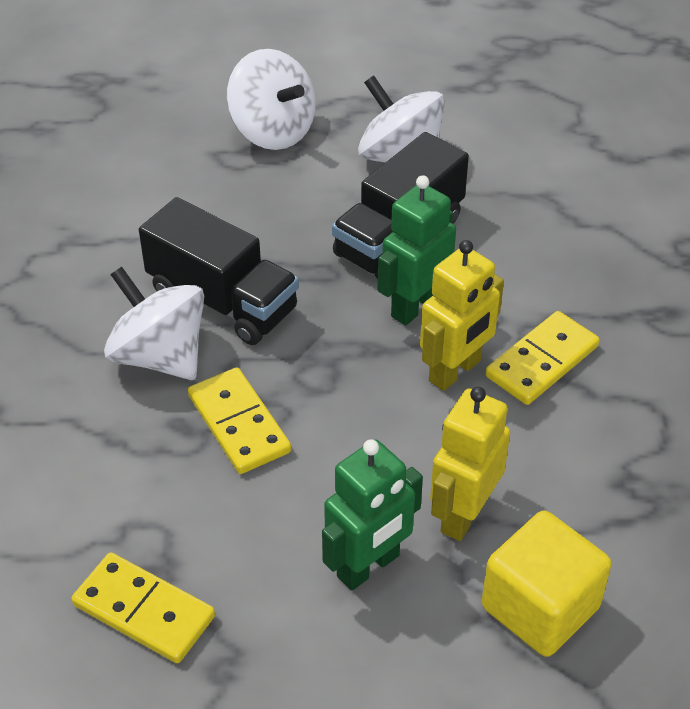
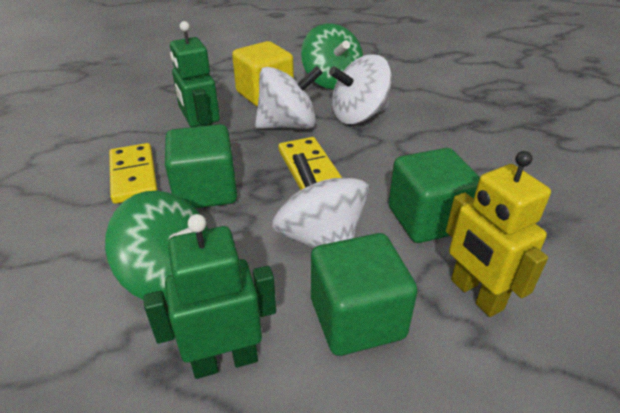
black truck: [139,197,299,345] [332,132,469,279] = 2 -> none = 0
green cube: none = 0 -> [165,124,237,209] [311,233,418,356] [388,148,480,243] = 3
green spinning top: none = 0 -> [105,191,208,303] [301,23,363,90] = 2
yellow domino: [71,552,215,663] [188,367,291,474] [485,311,600,405] = 3 -> [109,143,158,204] [278,137,342,190] = 2
yellow robot: [420,240,504,391] [430,387,510,541] = 2 -> [446,151,551,317] = 1

